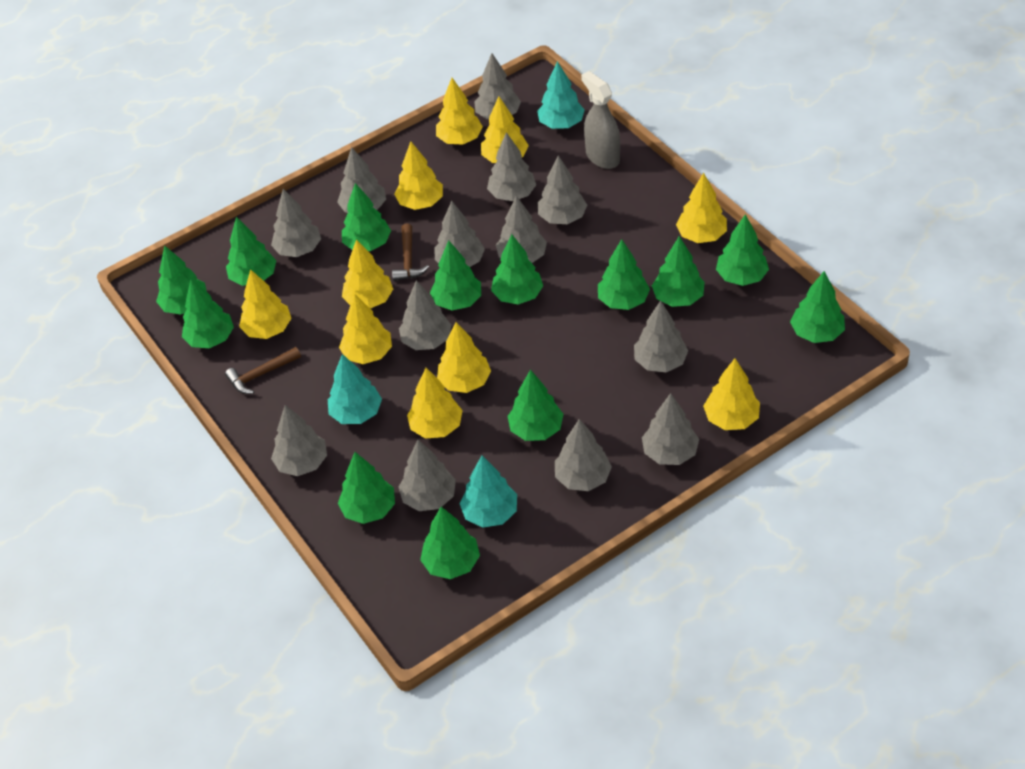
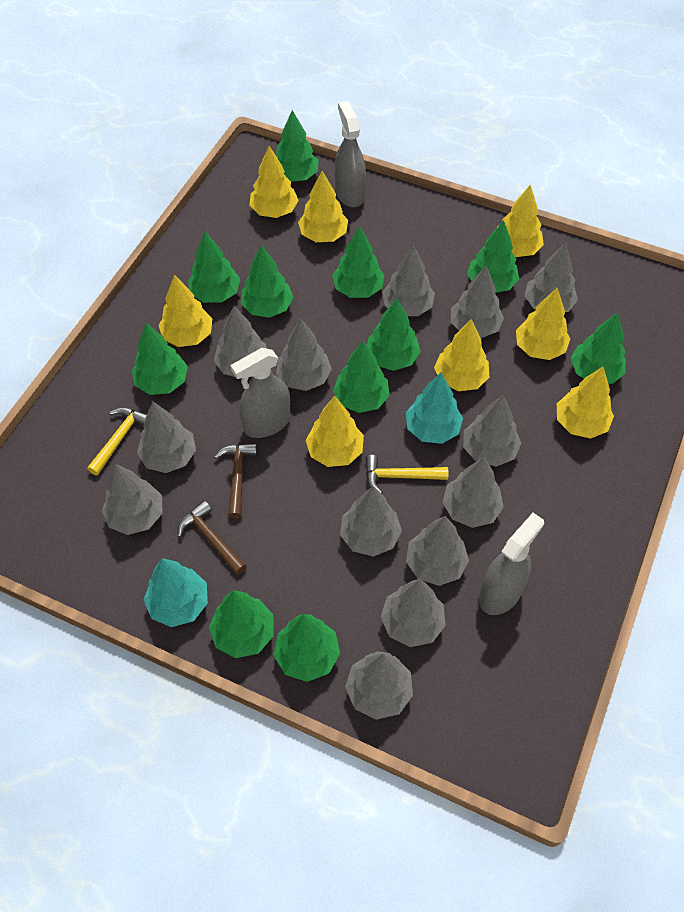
green tree: [156,245,207,314] [182,279,234,348] [226,217,276,286] [338,452,395,524] [342,183,391,251] [420,507,480,579] [430,240,481,310] [491,234,543,305] [507,369,564,441] [598,239,650,310] [652,236,705,307] [716,214,769,286] [790,271,845,343] = 13 -> [132,323,188,395] [188,231,241,303] [209,590,274,658] [241,245,294,318] [273,614,340,682] [276,110,319,182] [332,226,384,298] [333,341,390,413] [367,298,421,371] [467,221,519,292] [570,313,626,384] = 11
grey spray bottle: [581,71,620,169] = 1 -> [231,348,291,438] [335,101,366,207] [479,513,544,615] = 3
turquoise tree: [328,354,382,424] [459,456,517,528] [537,61,585,129] = 3 -> [144,558,208,627] [406,372,463,444] = 2
yellow hammer: none = 0 -> [87,407,147,475] [365,455,448,494] = 2
yellow tree: [239,269,292,339] [339,294,392,364] [342,239,393,309] [394,141,443,210] [407,368,463,439] [436,78,483,144] [437,322,491,393] [481,96,529,163] [676,173,727,243] [703,358,760,430] = 10 -> [158,274,213,347] [249,146,299,218] [298,171,348,242] [306,396,364,467] [434,319,489,391] [497,184,544,257] [516,287,570,360] [557,367,614,439] = 8

